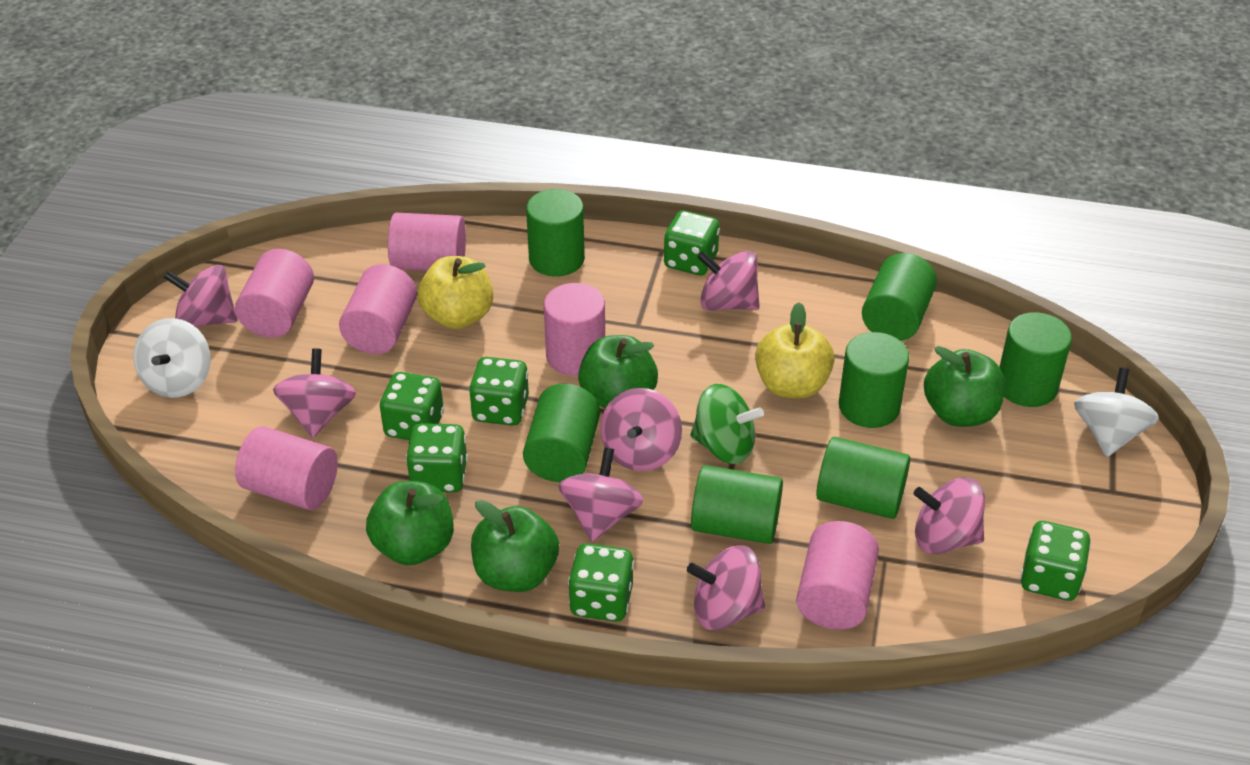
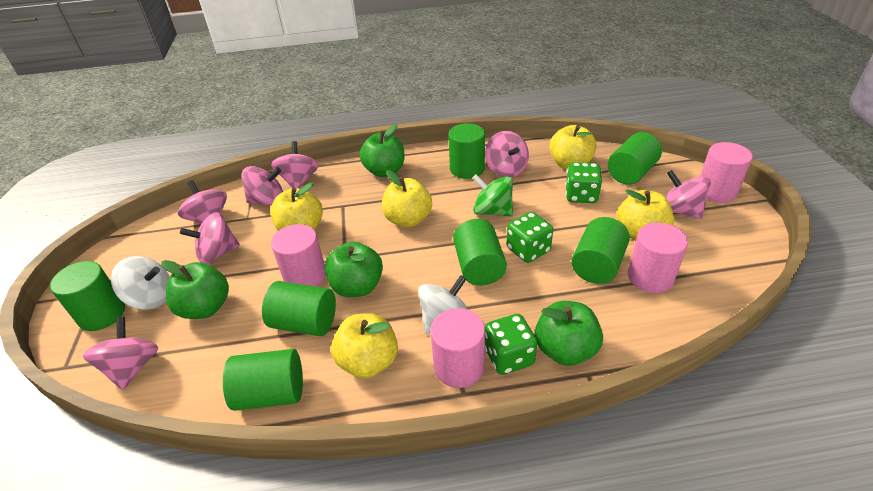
green dice: [380,372,444,440] [406,423,468,493] [469,357,529,426] [568,543,634,622] [664,211,720,275] [1020,521,1091,601] = 6 -> [485,314,537,375] [507,212,553,263] [565,162,602,203] = 3
pink cylinder: [235,249,314,338] [235,426,338,510] [339,264,417,354] [388,213,466,271] [544,283,605,376] [796,521,879,630] = 6 -> [271,224,326,287] [430,308,485,388] [628,222,688,293] [700,142,753,203] = 4
yellow apple: [418,256,493,329] [755,302,835,399] = 2 -> [271,182,323,231] [331,313,398,378] [382,170,432,227] [549,125,597,170] [617,190,674,241] = 5

